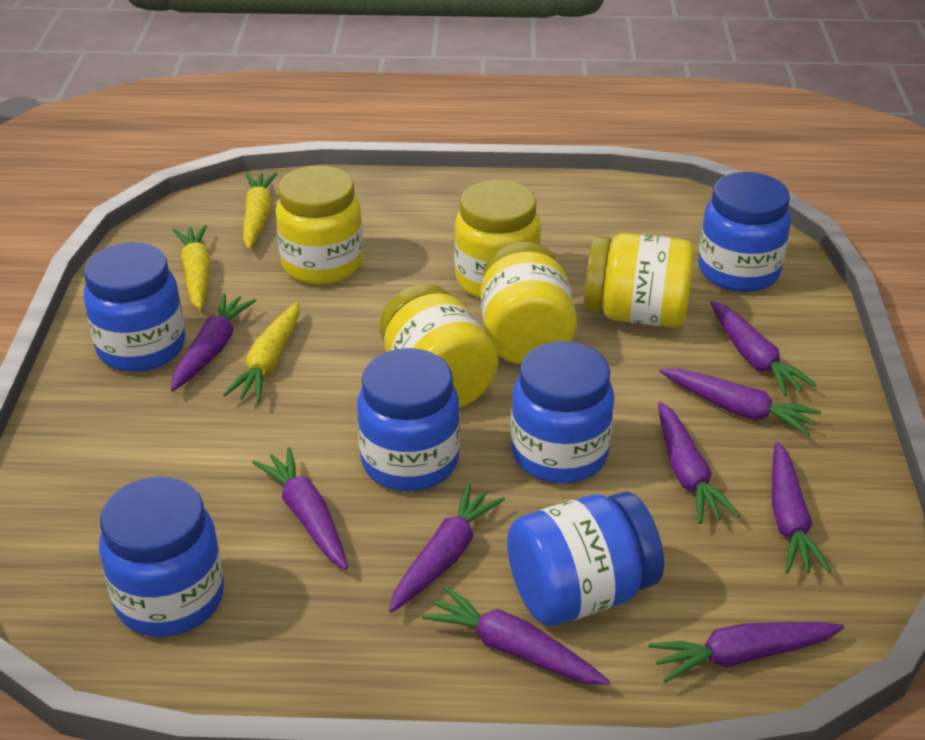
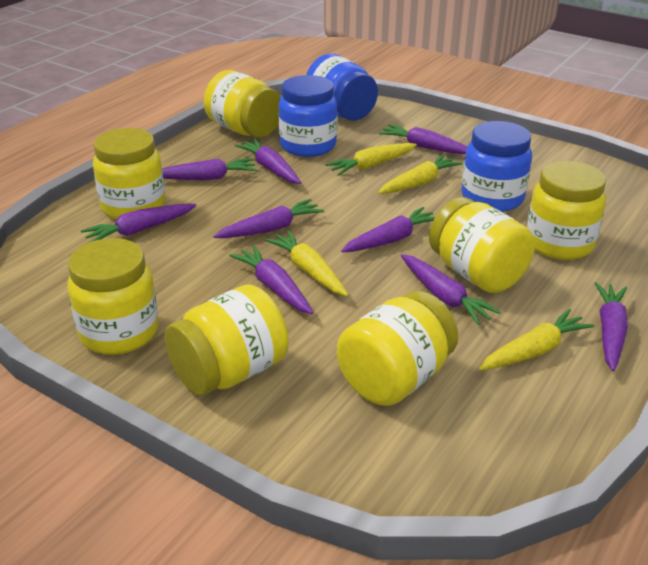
blue jar: [83,243,185,372] [99,477,224,637] [357,348,460,491] [507,492,664,626] [511,341,614,483] [698,172,791,292] = 6 -> [279,75,337,157] [306,54,378,120] [462,121,532,212] = 3
yellow carrot: [173,225,211,311] [223,302,300,402] [243,172,278,249] = 3 -> [265,230,348,296] [325,143,417,175] [378,154,463,194] [479,309,594,370] = 4
yellow jar: [275,165,363,285] [380,284,498,408] [454,180,541,298] [480,242,577,364] [584,233,695,328] = 5 -> [67,238,159,355] [93,128,165,219] [165,285,289,396] [204,70,281,138] [337,291,458,406] [429,197,534,293] [527,161,606,260] = 7

